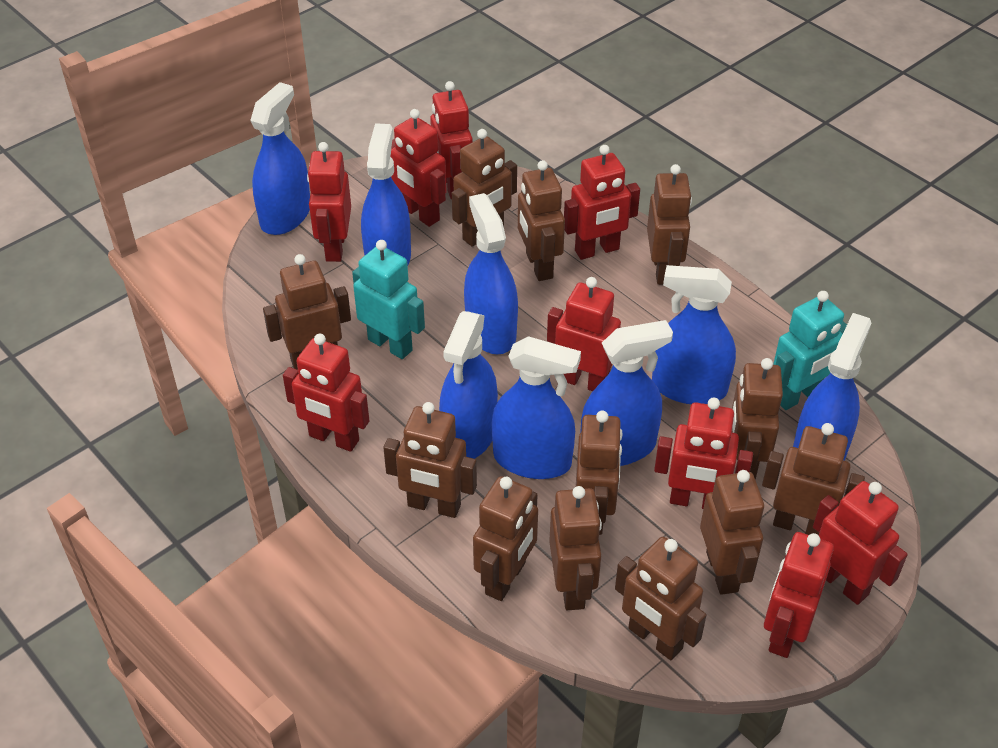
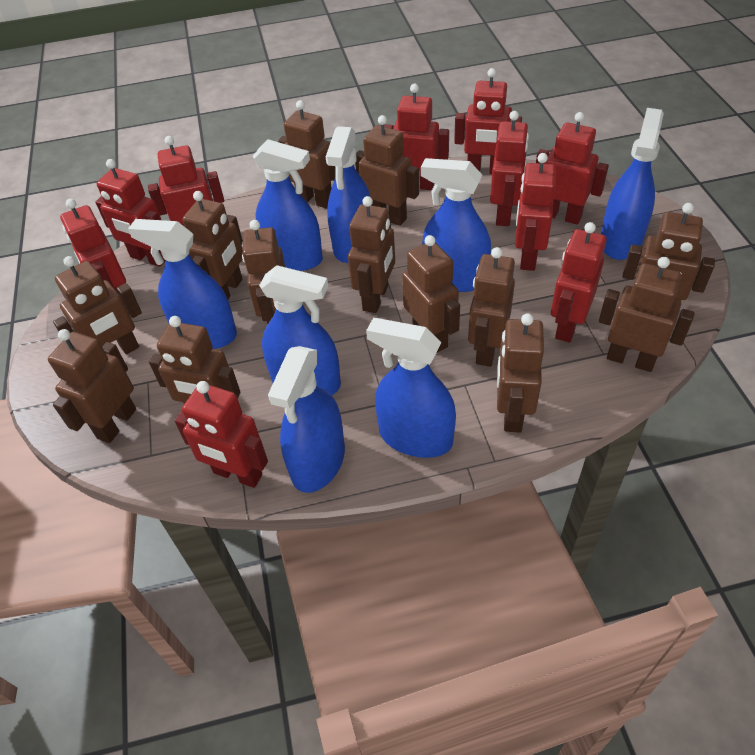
brown robot: [263,254,351,370] [383,402,477,518] [452,129,517,247] [473,476,538,601] [518,160,565,281] [549,486,602,610] [576,411,623,535] [615,537,707,660] [647,164,692,285] [700,470,764,595] [732,358,783,480] [762,423,865,535] = 12 -> [48,329,136,443] [53,256,142,354] [149,316,240,404] [182,191,243,299] [242,220,285,324] [278,100,336,209] [348,196,395,313] [355,115,419,226] [402,235,460,352] [468,247,515,367] [497,313,544,433] [599,257,695,372] [622,203,715,300] = 13
red robot: [283,334,369,452] [307,142,351,262] [390,109,447,227] [430,81,473,199] [547,277,621,391] [564,145,640,260] [654,397,753,509] [764,532,834,658] [813,481,908,605] = 9 -> [60,199,126,294] [96,159,165,267] [148,136,224,226] [175,381,268,488] [384,84,449,190] [454,68,522,174] [490,111,529,226] [515,153,556,271] [536,112,609,224] [551,222,607,343] = 10
turquoise robot: [352,240,425,359] [773,291,847,410] = 2 -> none = 0

